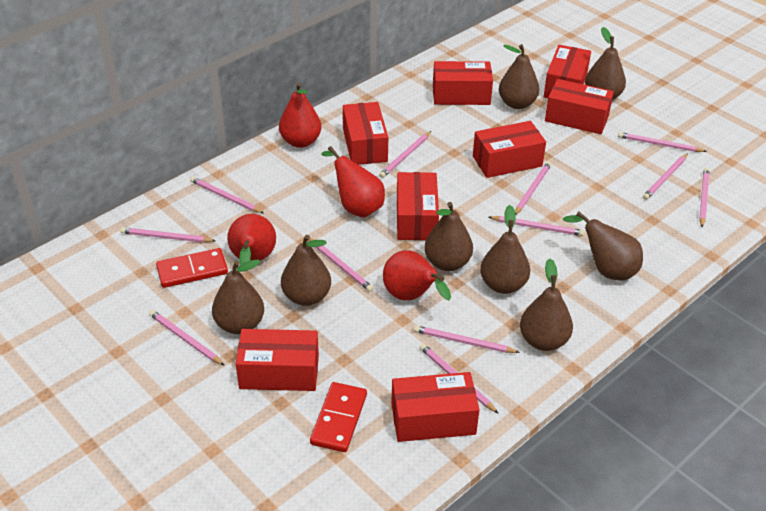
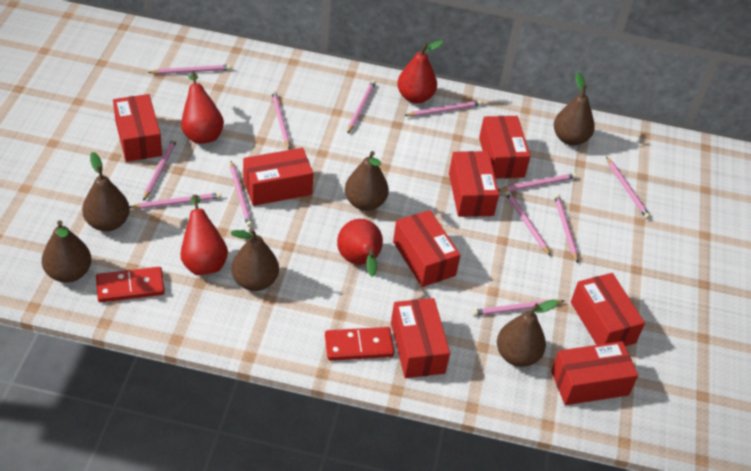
brown pear: [212,260,264,334] [281,235,331,306] [424,202,473,271] [480,205,530,294] [499,44,540,109] [520,258,573,351] [563,211,643,281] [585,27,626,100] = 8 -> [42,220,91,283] [82,152,130,232] [231,228,279,291] [345,151,389,211] [497,300,558,367] [554,72,595,146] = 6

